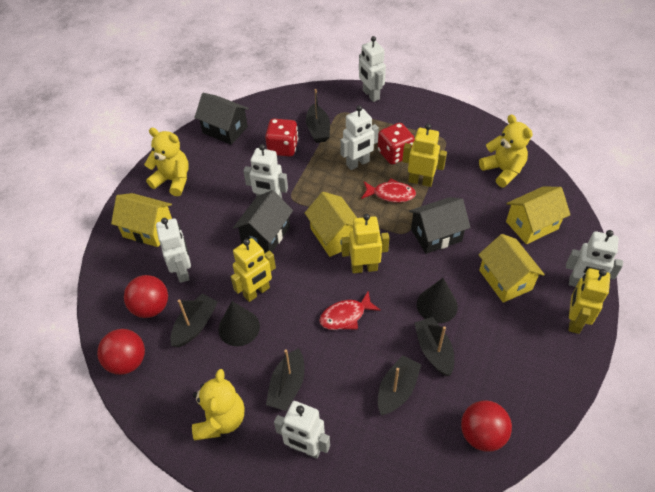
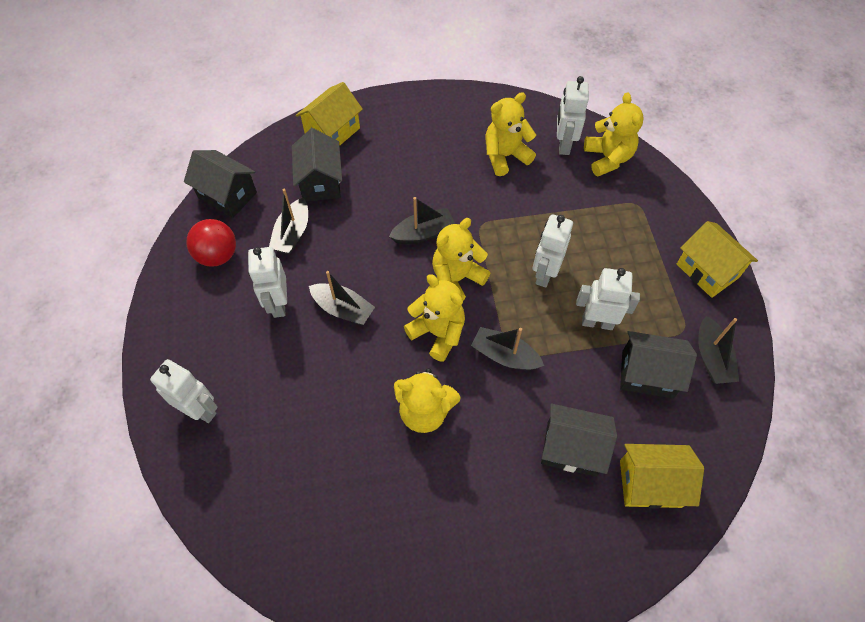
black cone: [218,301,260,346] [417,278,458,323] = 2 -> none = 0
black house: [194,93,249,145] [233,190,293,253] [409,197,471,254] = 3 -> [184,150,257,218] [292,128,342,201] [541,403,617,477] [620,331,697,398] = 4
red ball: [97,329,145,375] [124,275,168,318] [461,400,512,452] = 3 -> [186,219,236,267] = 1
red dice: [265,119,298,157] [378,123,415,165] = 2 -> none = 0
red fish: [319,292,381,330] [361,178,416,203] = 2 -> none = 0
white robot: [156,218,191,283] [243,144,288,198] [274,401,330,459] [340,105,379,170] [359,36,386,102] [566,230,623,287] = 6 -> [150,359,218,423] [248,247,287,318] [533,214,573,288] [557,76,589,155] [576,268,640,330] = 5
yellow house: [111,193,172,247] [305,192,357,257] [478,234,545,303] [506,186,570,244] = 4 -> [295,82,363,146] [620,444,704,509] [677,221,758,298] = 3
yellow robot: [231,238,276,302] [341,214,389,273] [402,124,447,187] [568,268,610,334] = 4 -> none = 0
yellow teddy bear: [144,128,189,196] [192,369,244,440] [479,115,533,187] = 3 -> [394,368,461,433] [404,274,465,362] [432,218,490,301] [485,92,536,176] [584,92,644,176] = 5

